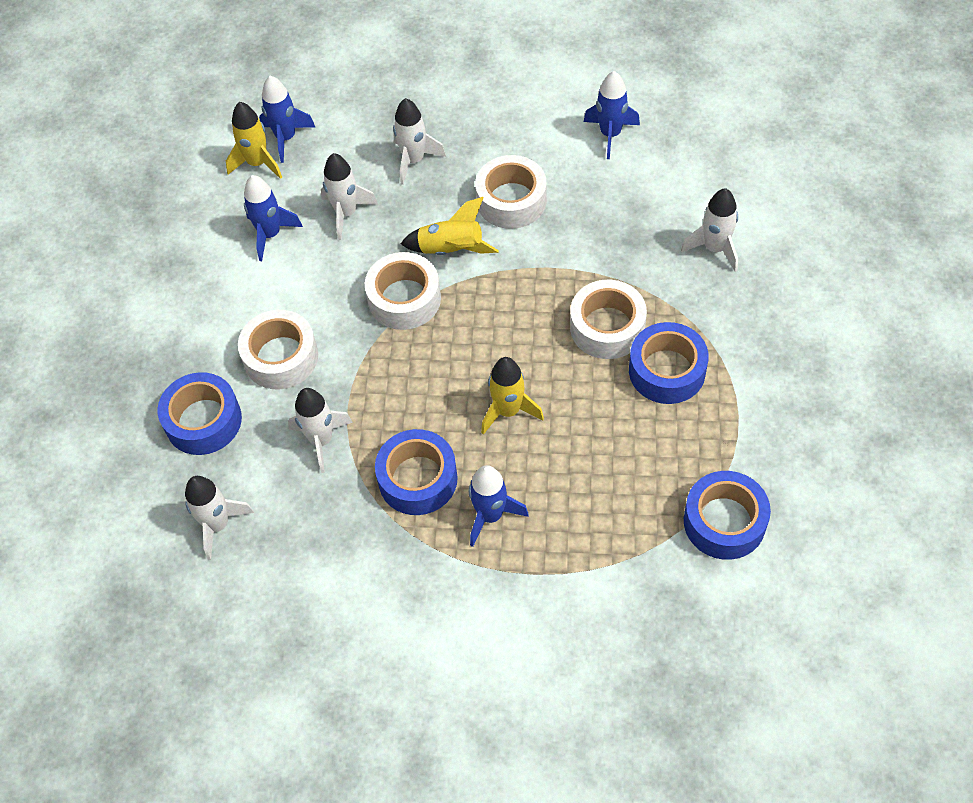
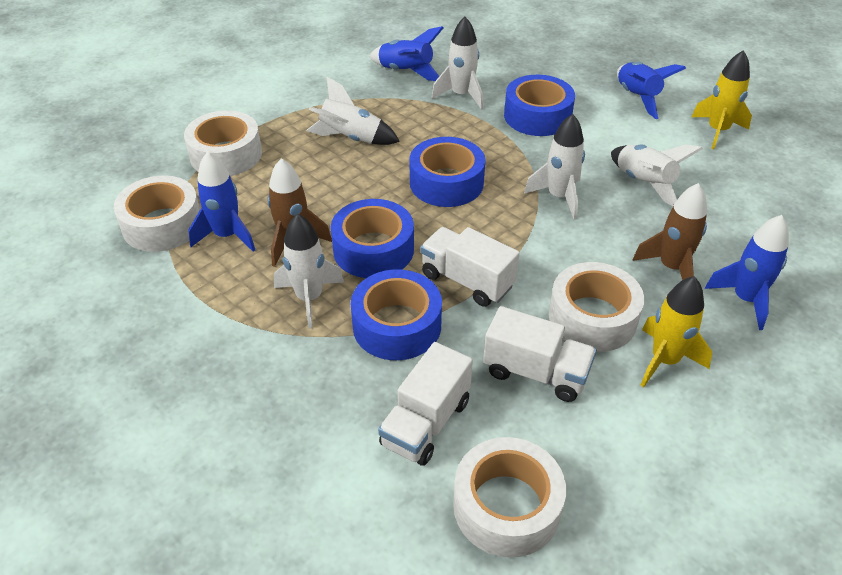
brown rocket: none = 0 -> [267,158,332,267] [632,183,707,280] = 2
white truck: none = 0 -> [378,342,473,466] [421,227,520,307] [483,306,596,402] = 3
yellow rocket: [226,102,282,179] [401,197,499,255] [481,357,544,435] = 3 -> [640,276,712,387] [692,50,752,149] = 2

